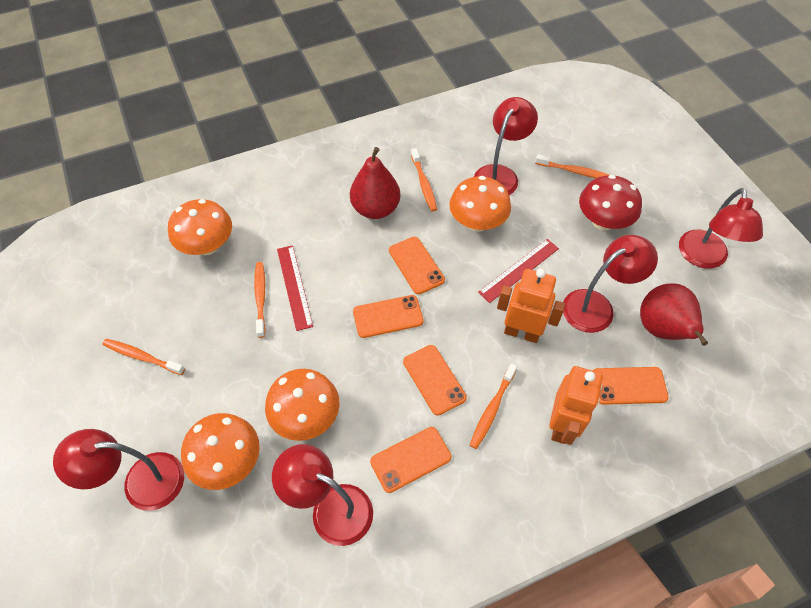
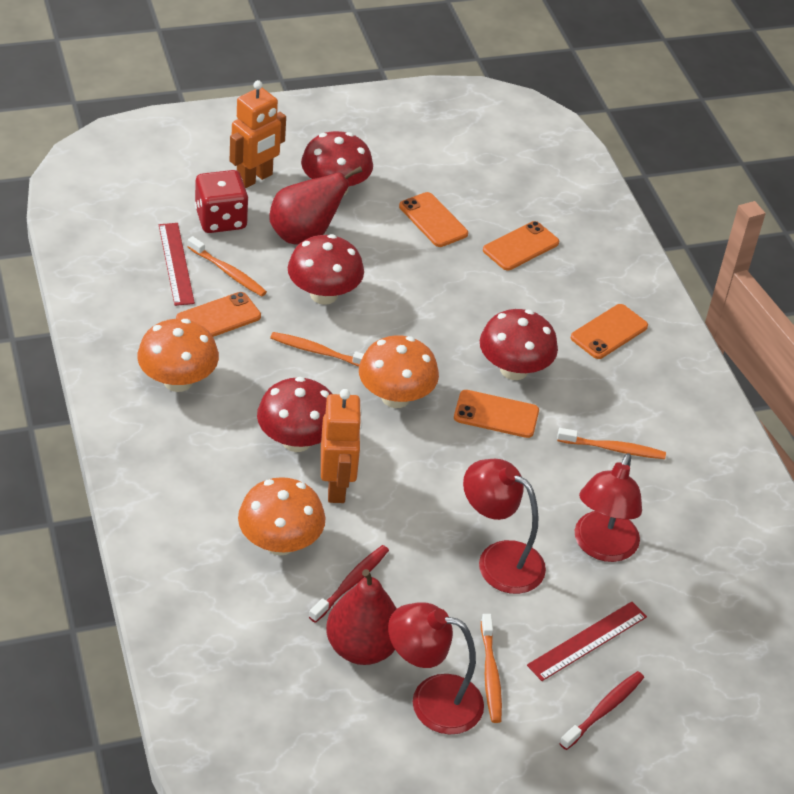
orange mushroom: [168,199,232,255] [181,413,260,490] [265,369,340,441] [449,176,511,232] = 4 -> [137,319,219,392] [238,477,325,556] [359,335,439,408] = 3
orange toothbrush: [102,339,185,375] [254,262,266,338] [411,148,437,211] [470,363,517,449] [535,154,609,178] = 5 -> [188,236,267,296] [270,332,364,367] [481,614,502,723] [557,428,666,459] = 4
red dice: none = 0 -> [195,170,248,233] = 1
red lamp: [53,429,184,511] [272,444,373,546] [474,97,538,195] [563,235,658,333] [679,188,763,269] = 5 -> [388,602,484,735] [463,459,546,594] [575,453,642,562] = 3
red mushroom: [579,175,642,231] = 1 -> [257,377,332,452] [288,234,364,305] [301,131,373,196] [480,309,558,380] = 4
red toothbrush: none = 0 -> [309,545,389,623] [559,671,644,750] = 2

